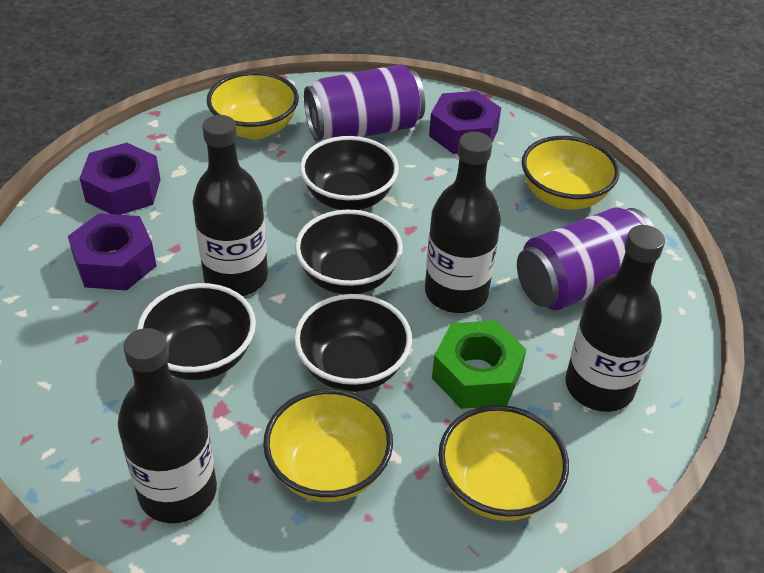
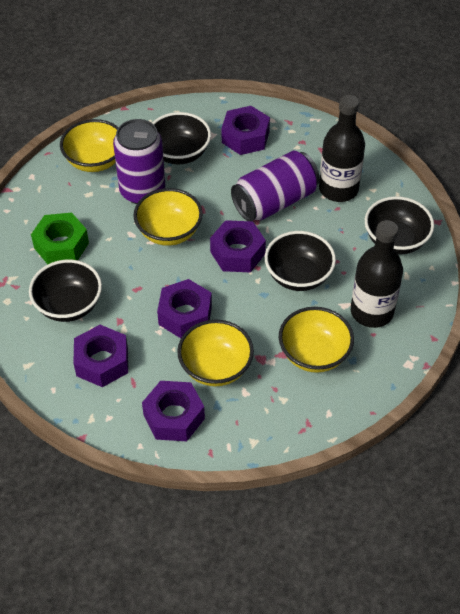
black bottle: [118,328,217,523] [193,115,268,296] [425,132,501,313] [565,225,665,412] = 4 -> [319,95,365,202] [351,220,403,328] = 2
purple nut: [68,213,156,291] [80,143,161,215] [429,91,501,154] = 3 -> [74,325,128,387] [142,381,205,441] [157,279,212,338] [210,220,266,272] [222,106,270,155] = 5

